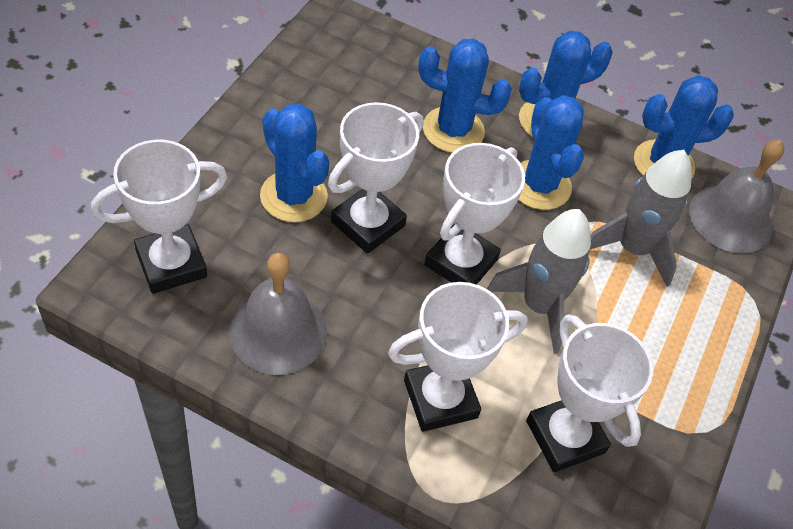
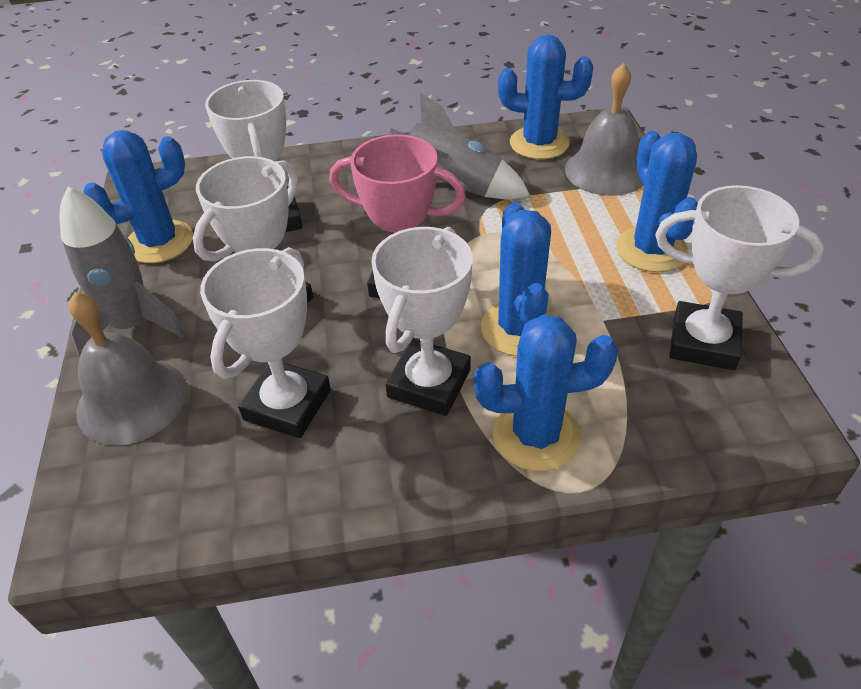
pink trophy: none = 0 -> [329,134,466,298] = 1

